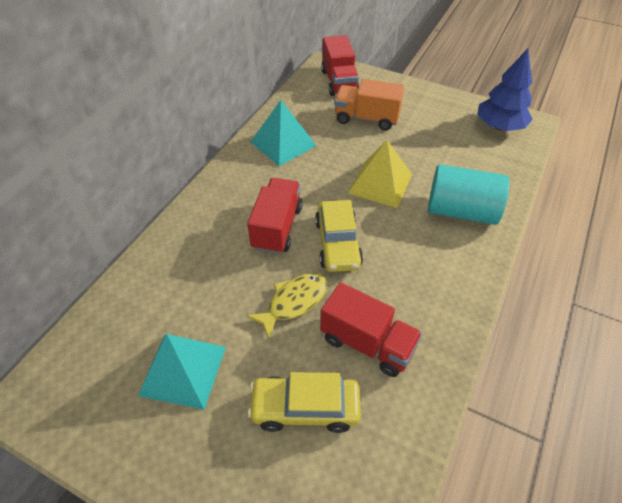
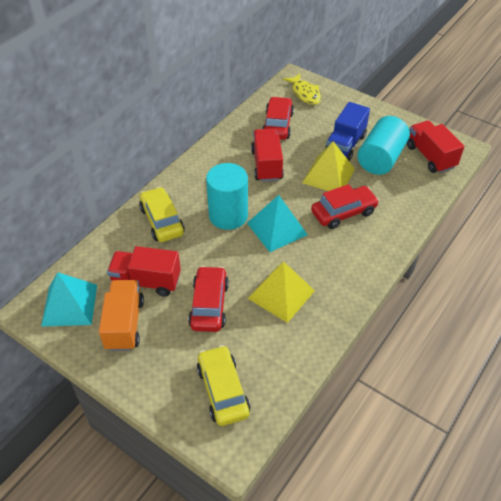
blue tree: [477,49,533,131] = 1 -> none = 0
blue truck: none = 0 -> [325,102,370,161] = 1
red car: none = 0 -> [188,266,229,332] [262,97,294,140] [311,184,379,229] = 3
turquoise cylinder: [428,164,509,225] = 1 -> [206,163,248,230] [357,116,410,175] = 2
yellow pyramid: [348,140,412,208] = 1 -> [248,262,315,323] [302,141,355,191] = 2

